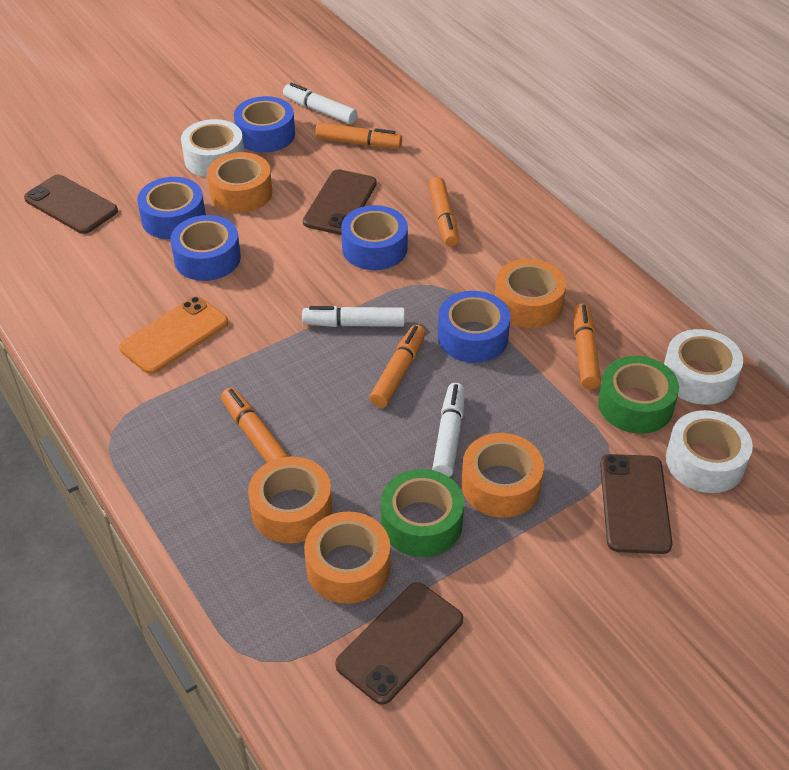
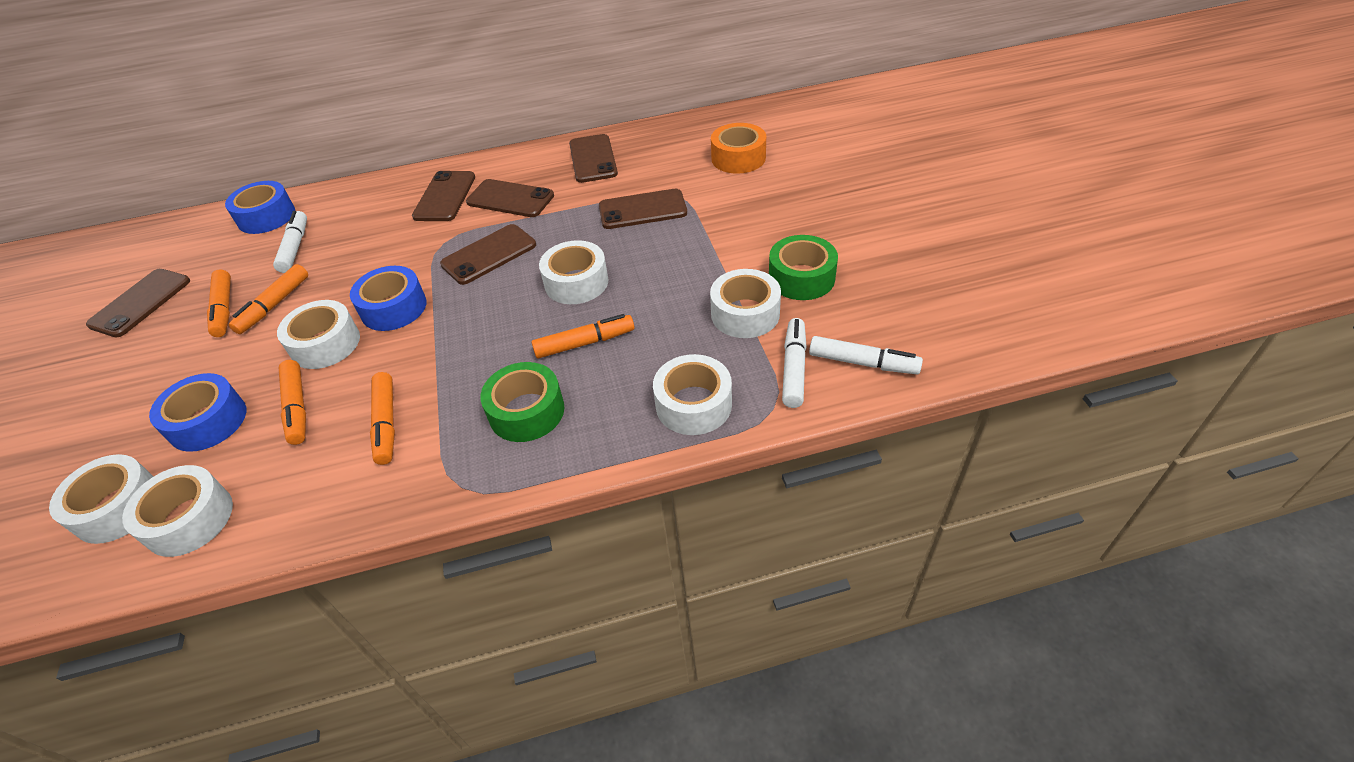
blue tape: [137,177,206,239] [170,215,241,281] [234,96,295,153] [341,205,408,270] [438,291,511,363] = 5 -> [149,373,246,452] [225,181,295,234] [350,266,426,331] = 3
brown phone: [24,175,118,234] [303,169,377,235] [335,582,463,705] [600,454,673,554] = 4 -> [86,269,190,337] [412,171,475,221] [440,224,536,285] [466,179,554,217] [569,134,618,183] [599,189,687,229] = 6
orange phone: [119,296,228,374] = 1 -> none = 0
orange tape: [207,152,272,213] [248,456,332,543] [304,511,390,604] [461,433,544,518] [495,259,566,328] = 5 -> [711,123,766,174] = 1
white tape: [181,119,244,177] [664,329,743,405] [666,410,753,493] = 3 -> [49,454,154,544] [122,465,233,557] [277,300,360,369] [539,240,609,304] [653,354,732,435] [710,269,781,338] = 6

